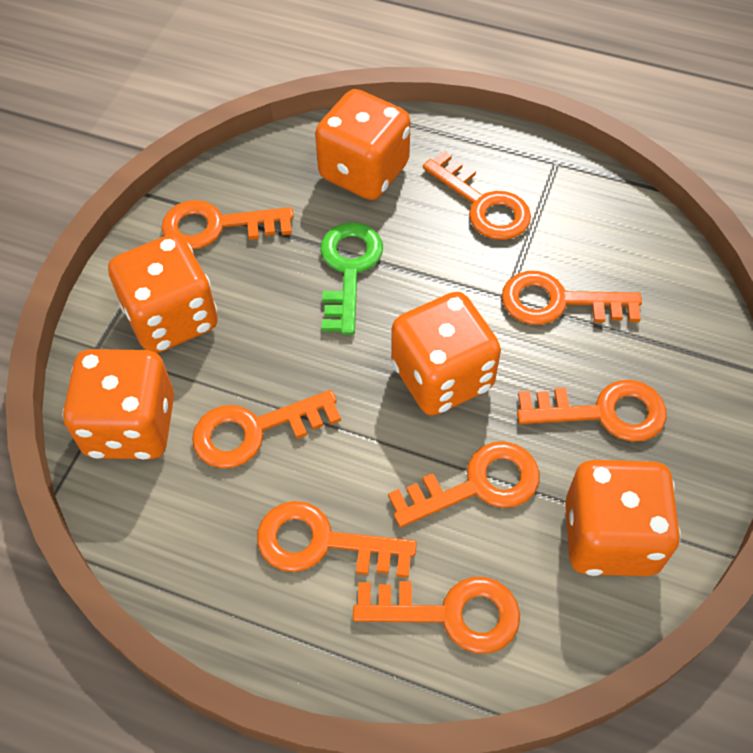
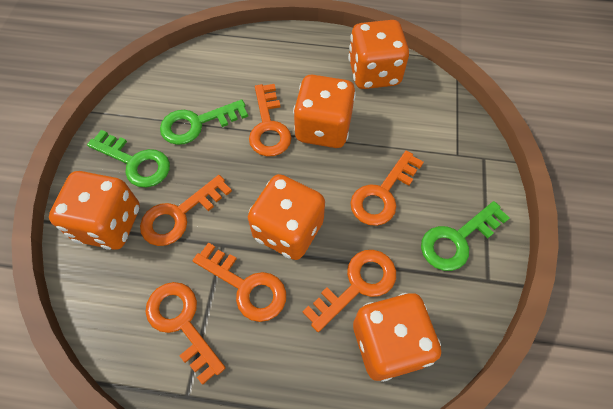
green key: [320,222,383,335] = 1 -> [87,130,170,188] [160,99,248,145] [421,201,509,271] = 3
orange key: [161,200,294,250] [192,390,341,468] [257,501,417,578] [353,577,520,654] [388,441,539,527] [423,151,531,240] [502,271,642,325] [517,380,667,442] = 8 -> [140,175,232,246] [146,282,226,385] [193,242,286,322] [249,84,292,156] [303,250,396,332] [350,151,424,226] = 6

